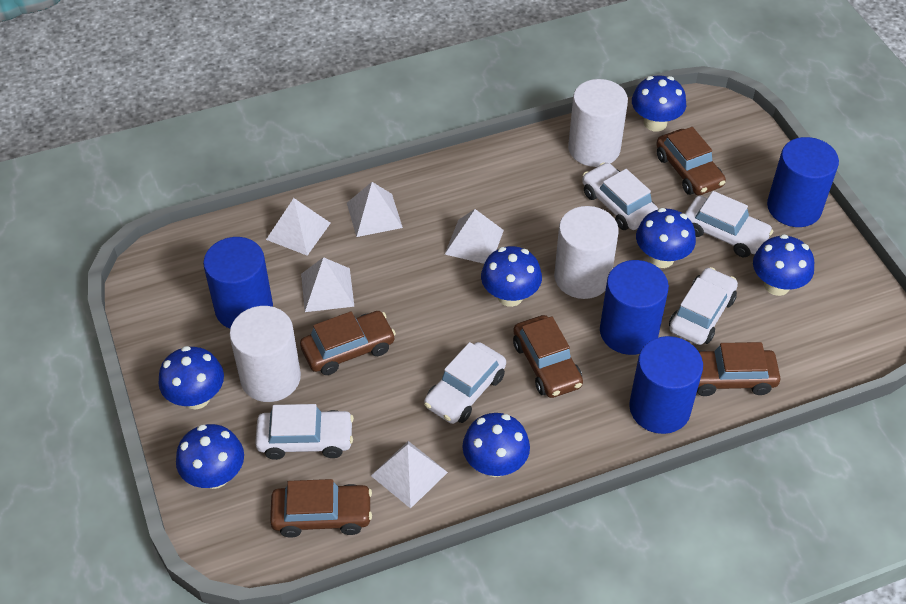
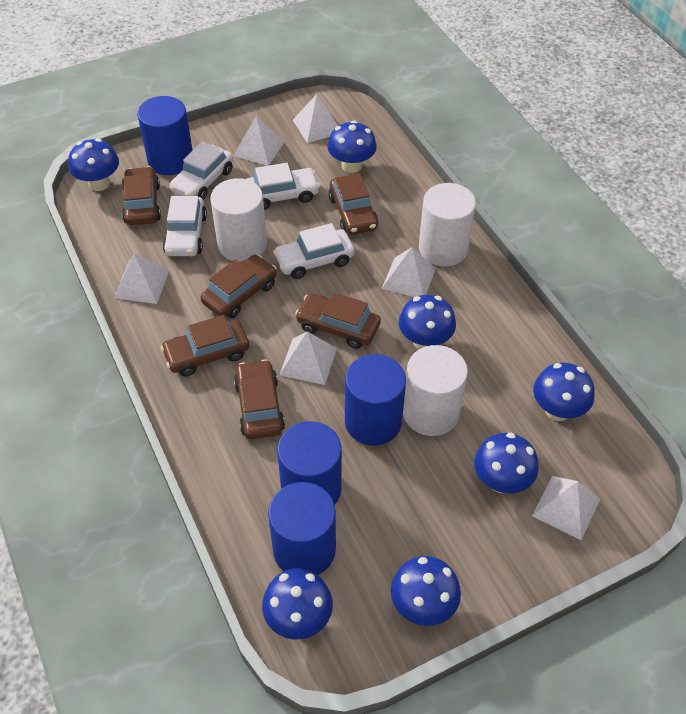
brown car: [270,479,372,538] [300,311,396,375] [513,315,583,398] [656,127,726,195] [697,342,781,396] = 5 -> [122,166,161,225] [161,315,249,377] [200,255,277,318] [234,359,285,439] [295,292,381,349] [328,173,378,235] = 6
white car: [255,404,354,460] [424,342,506,424] [582,162,658,230] [669,267,738,345] [685,191,773,257] = 5 -> [163,196,207,256] [170,141,233,200] [247,163,320,210] [273,223,354,279] = 4
white pyramid: [266,198,331,256] [301,257,355,312] [347,182,403,237] [371,441,448,509] [445,209,504,264] = 5 -> [114,253,169,304] [233,116,285,166] [280,332,337,385] [293,94,338,143] [382,247,436,297] [532,476,600,540] = 6

